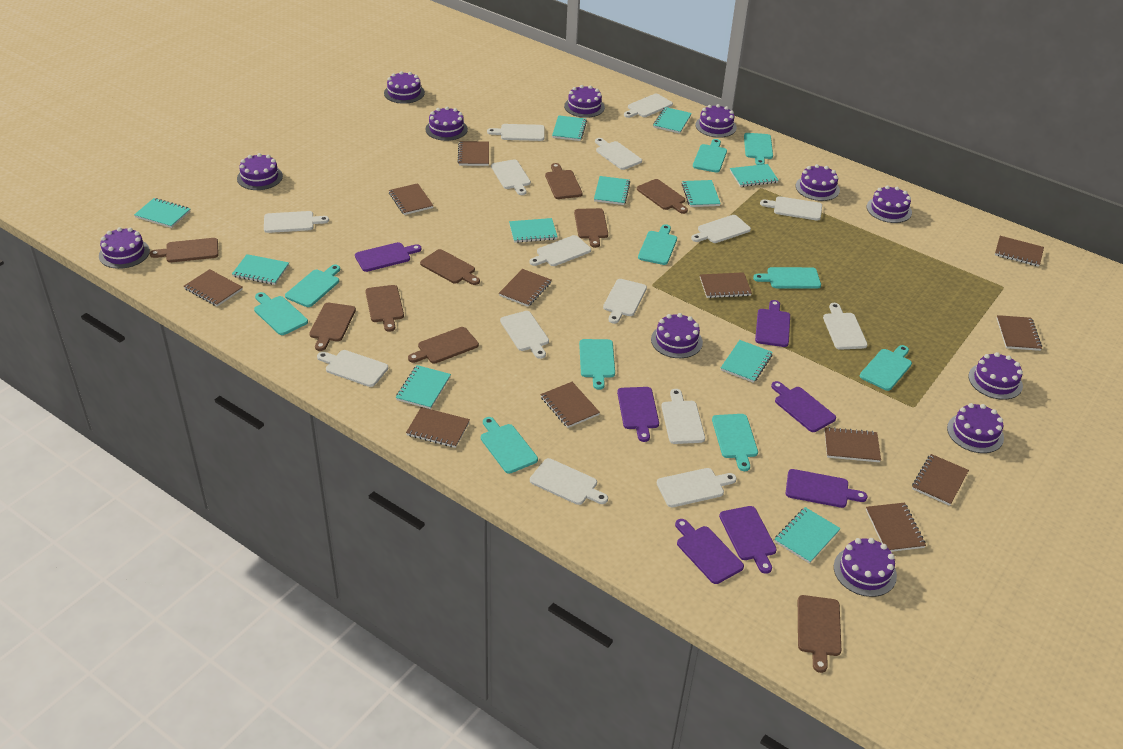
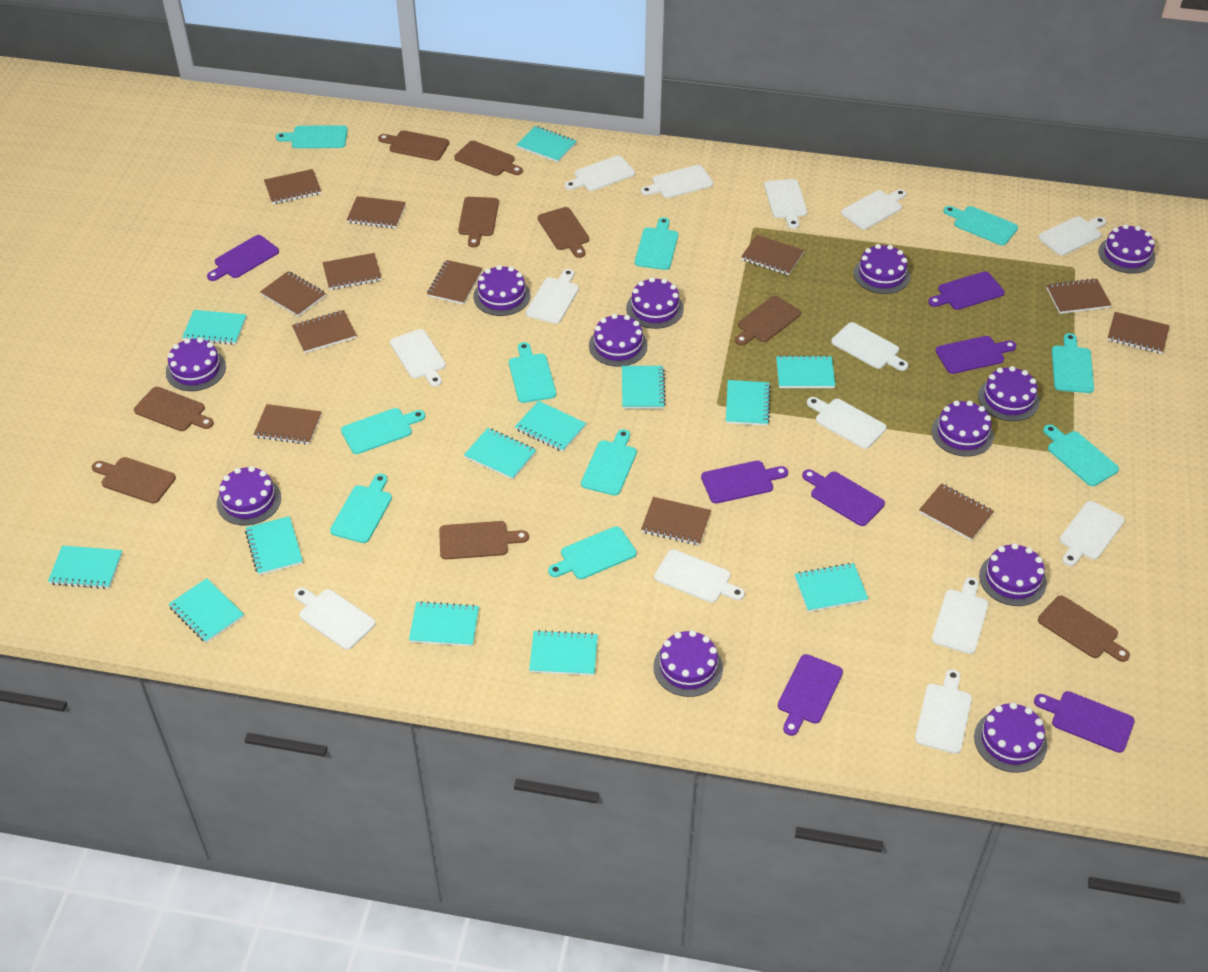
turquoise notebook: [134,198,190,228] [232,254,289,285] [396,365,451,409] [509,218,558,243] [552,115,587,141] [594,176,630,205] [653,107,692,134] [682,180,721,207] [721,340,773,383] [730,164,779,187] [774,507,841,564] = 11 -> [48,546,123,589] [169,578,244,643] [182,310,247,345] [245,516,303,575] [409,601,479,646] [464,428,536,480] [515,401,586,452] [517,126,576,163] [529,630,598,676] [622,366,666,409] [726,380,771,426] [776,355,836,388] [795,563,869,612] = 13
white cutting board: [264,211,329,233] [317,350,388,387] [487,124,544,141] [491,160,531,195] [500,311,549,359] [529,235,591,266] [530,458,608,505] [595,138,642,170] [603,279,647,324] [624,94,673,118] [657,468,737,507] [661,389,705,444] [691,215,751,243] [760,196,822,221] [823,303,868,350] = 15 -> [294,588,376,650] [390,329,446,387] [526,269,579,324] [565,156,635,191] [641,165,713,198] [654,549,745,603] [764,179,807,229] [807,397,886,449] [831,322,908,371] [841,189,906,230] [915,669,972,754] [932,577,989,654] [1038,216,1106,256] [1059,501,1125,566] = 14

